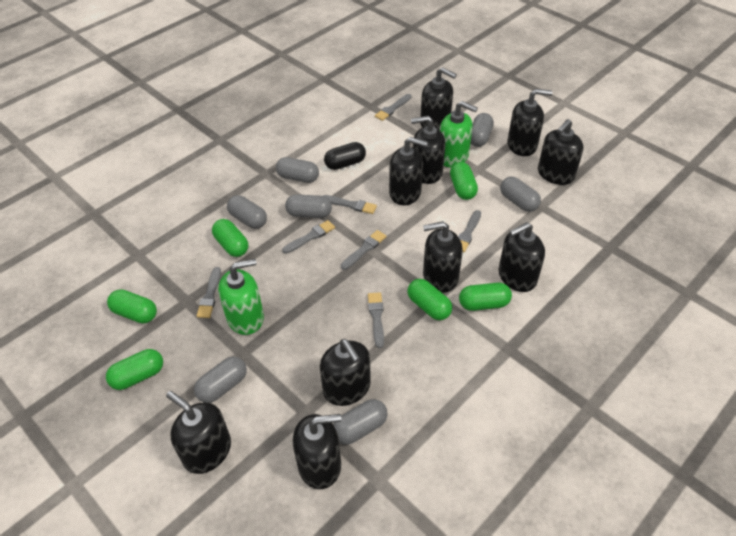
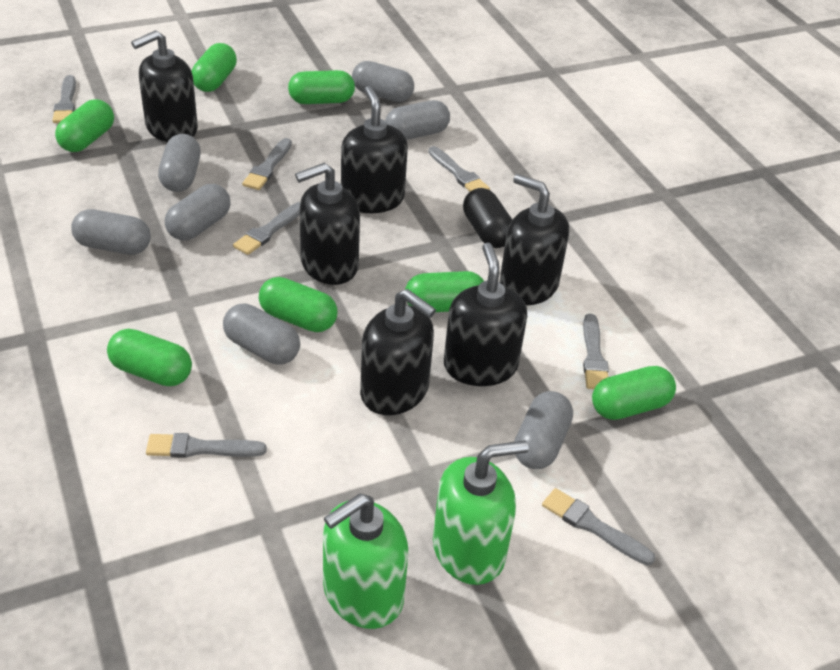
black soap dispenser: [166,391,231,474] [293,414,341,489] [320,339,371,406] [389,137,428,205] [411,116,445,184] [420,67,457,130] [423,221,463,293] [499,222,545,292] [507,89,552,156] [538,119,584,185] = 10 -> [131,30,198,142] [295,163,360,285] [341,86,408,213] [360,289,436,415] [444,243,527,386] [499,174,569,305] = 6
green capsule: [106,349,163,390] [107,289,157,324] [212,219,248,257] [408,279,452,320] [450,162,478,200] [459,283,512,311] = 6 -> [55,99,114,152] [107,329,192,386] [191,43,237,92] [259,277,338,332] [288,70,355,104] [405,271,484,312] [592,366,676,420] = 7

